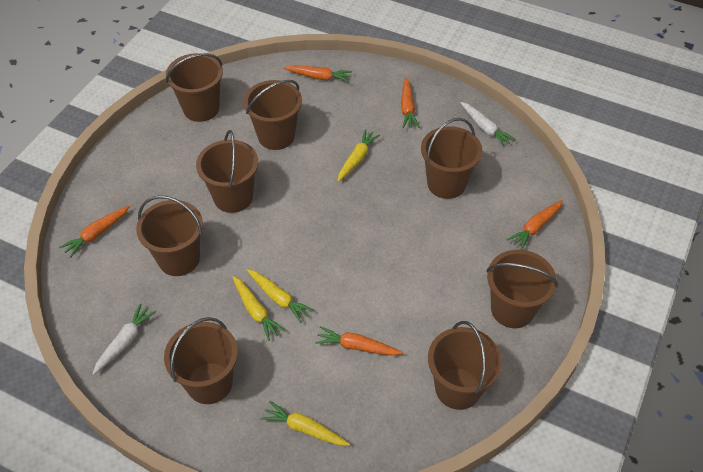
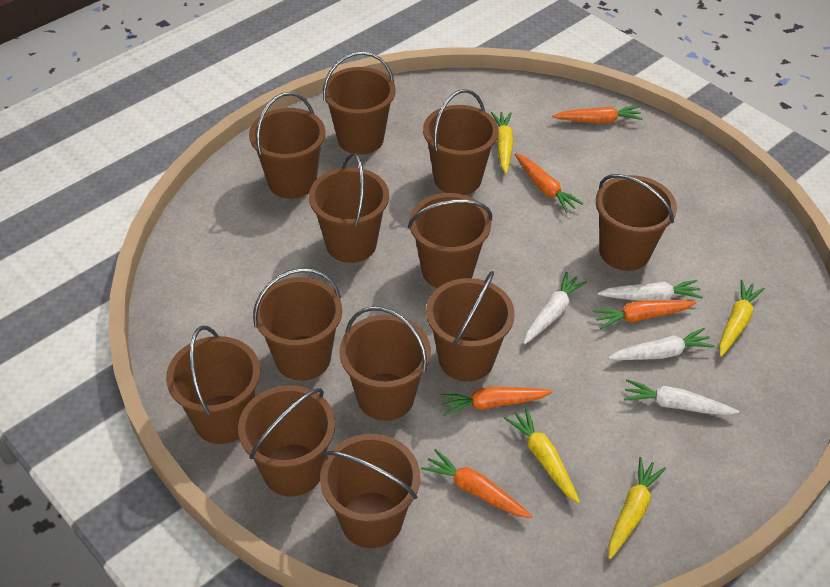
brown bucket: [136,195,203,276] [164,317,238,404] [166,53,223,122] [196,130,258,213] [244,80,302,150] [421,118,482,199] [428,321,502,410] [486,250,558,328] = 8 -> [166,326,260,444] [238,385,335,497] [249,92,325,199] [253,268,342,381] [309,153,389,263] [320,434,420,548] [323,51,396,155] [339,306,431,421] [408,193,492,288] [423,89,499,195] [426,271,515,382] [596,174,677,271] = 12
white carrot: [93,303,156,375] [460,102,516,148] = 2 -> [524,272,587,344] [597,280,703,301] [608,328,715,360] [624,379,739,415] = 4

